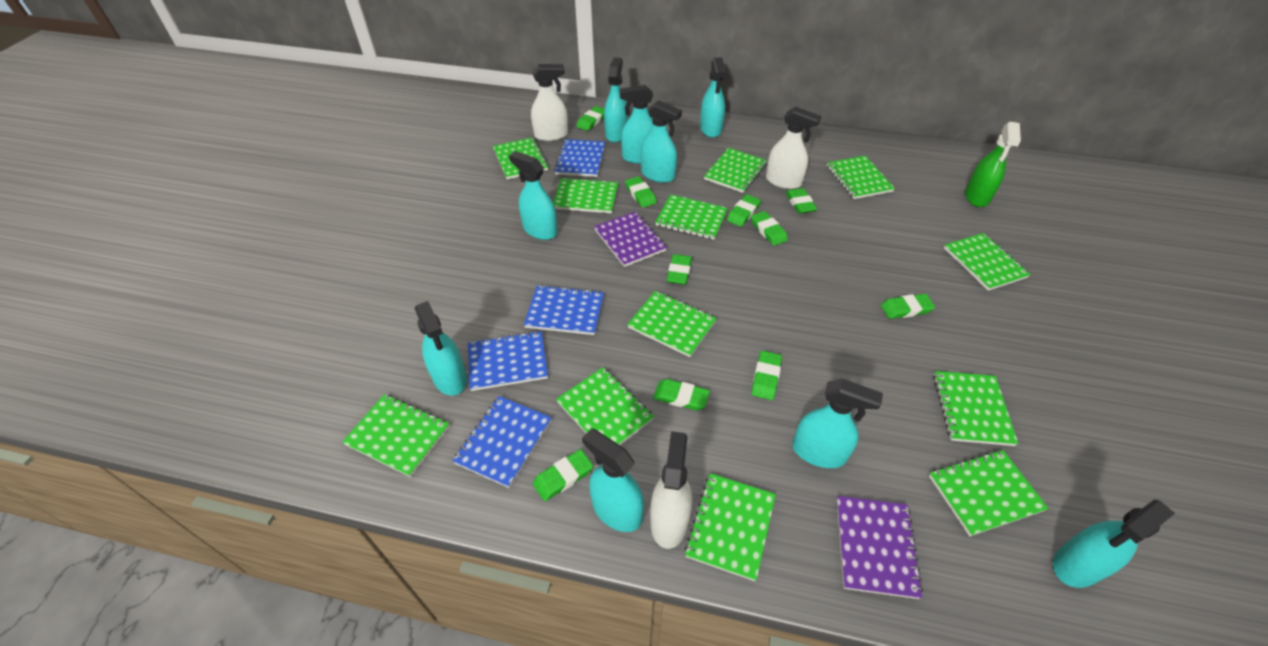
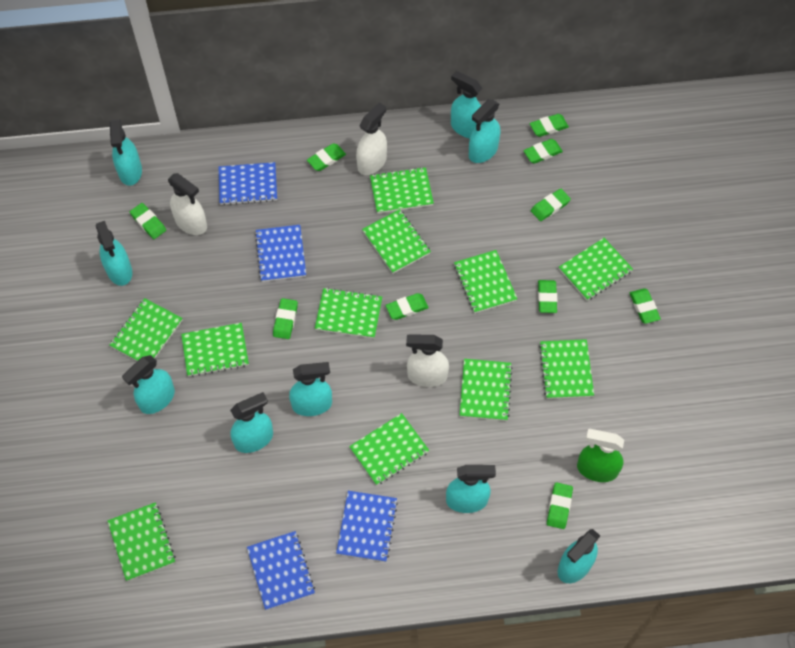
green notebook: [342,394,450,477] [493,137,549,179] [553,177,618,213] [556,367,654,445] [627,291,717,357] [655,194,728,240] [685,473,776,581] [704,148,767,193] [827,156,895,199] [929,450,1049,536] [933,371,1019,446] [944,233,1031,291] = 12 -> [107,502,176,581] [110,298,183,361] [181,323,249,377] [315,288,382,338] [349,413,429,486] [362,209,431,273] [370,167,434,213] [454,250,517,313] [460,359,513,421] [539,339,594,399] [559,238,633,301] = 11
purple notebook: [594,211,667,267] [837,496,923,599] = 2 -> none = 0

